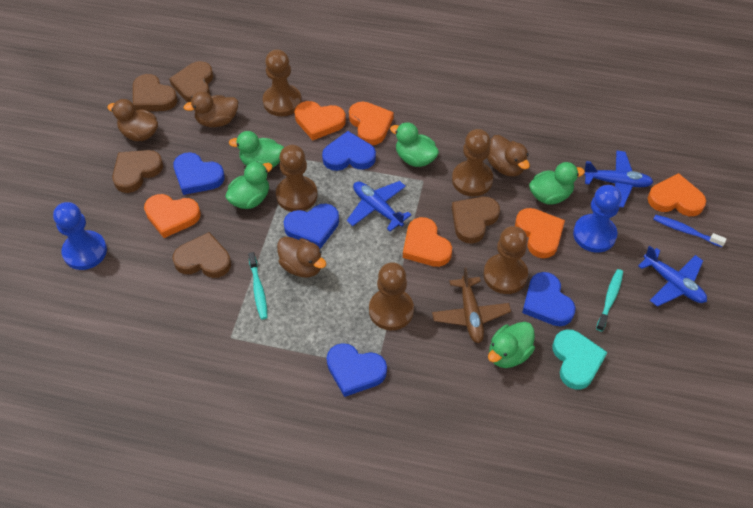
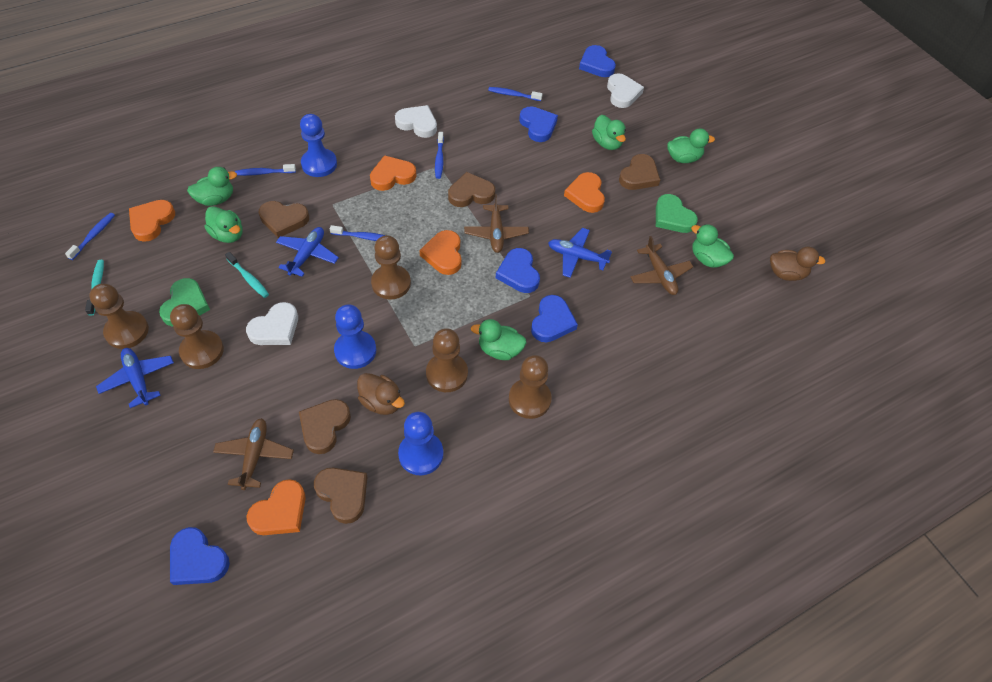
blue pawn: [53,202,107,270] [573,185,621,253] = 2 -> [300,114,337,177] [334,305,376,369] [398,412,443,475] = 3
blue toothbrush: [653,215,727,247] = 1 -> [65,213,115,260] [234,164,296,176] [330,225,385,241] [435,132,444,179] [488,87,543,101] = 5
brown duck: [107,99,158,141] [184,92,238,127] [277,237,326,277] [487,135,530,176] = 4 -> [357,373,405,415] [770,247,825,281] = 2
brown plane: [432,267,511,343] = 1 -> [213,418,294,490] [464,194,529,253] [631,236,693,295] = 3
green duck: [225,162,273,209] [229,131,284,168] [390,122,439,167] [488,322,535,368] [529,162,585,205] = 5 -> [187,167,237,206] [204,206,242,243] [471,319,526,360] [592,115,626,150] [667,129,715,163] [691,224,734,268] = 6
green heart: none = 0 -> [159,278,210,326] [656,194,698,233] = 2
orange heart: [144,194,201,238] [295,101,346,140] [349,102,394,145] [403,217,452,267] [515,208,565,258] [648,173,706,216] = 6 -> [129,200,175,242] [246,479,306,535] [370,155,416,191] [420,230,462,275] [564,172,605,213] = 5
turquoise heart: [553,329,608,390] = 1 -> none = 0
white heart: none = 0 -> [246,302,298,345] [395,105,437,138] [607,73,644,108] = 3

